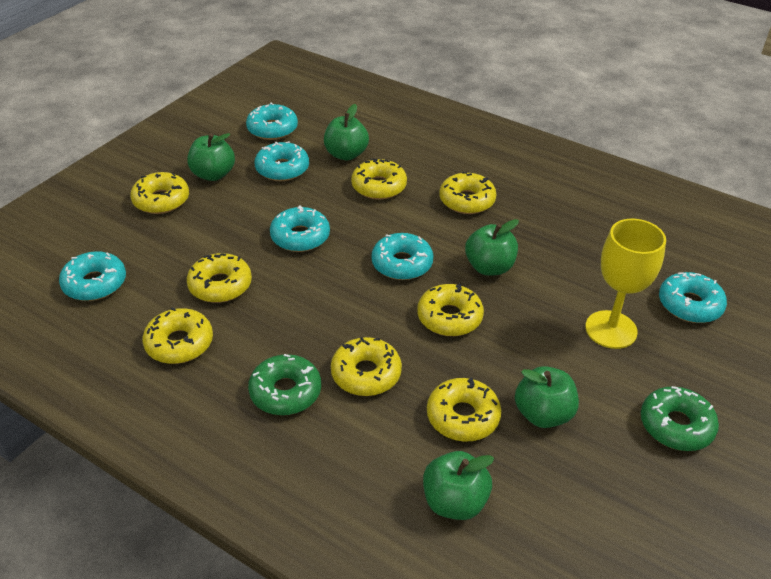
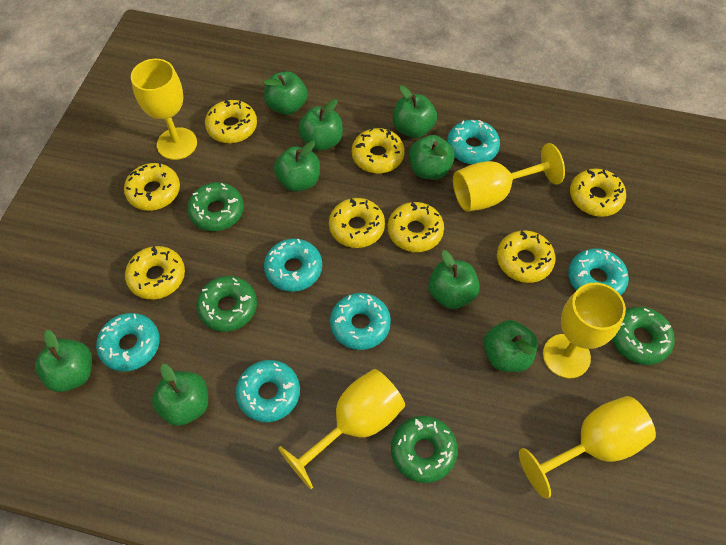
green apple: [187,133,235,181] [324,104,369,160] [423,451,494,520] [465,219,519,275] [515,366,579,428] = 5 -> [35,330,92,392] [152,364,208,426] [263,72,307,115] [274,141,320,192] [298,99,343,151] [393,86,437,138] [409,135,455,180] [428,250,480,309] [484,320,538,372] = 9
green donut: [248,354,321,415] [641,386,719,451] = 2 -> [187,182,244,231] [196,276,257,332] [391,416,458,483] [612,307,675,365] = 4
yellow goblet: [585,219,666,349] = 1 -> [131,59,197,160] [278,369,405,489] [453,143,565,212] [519,396,656,499] [543,283,626,378] = 5

